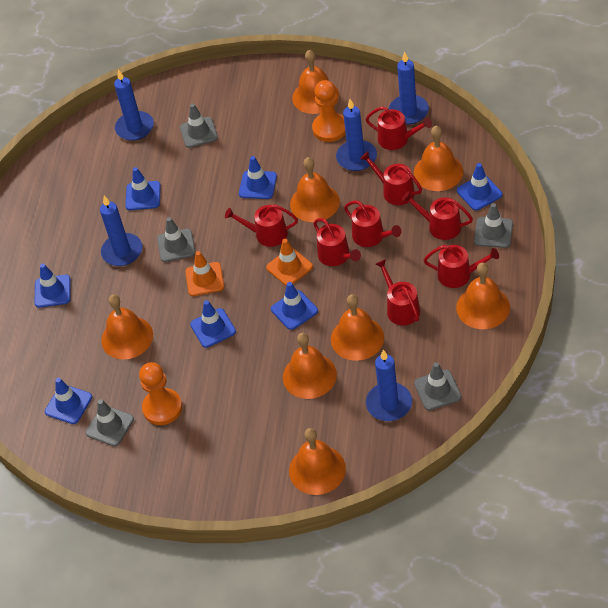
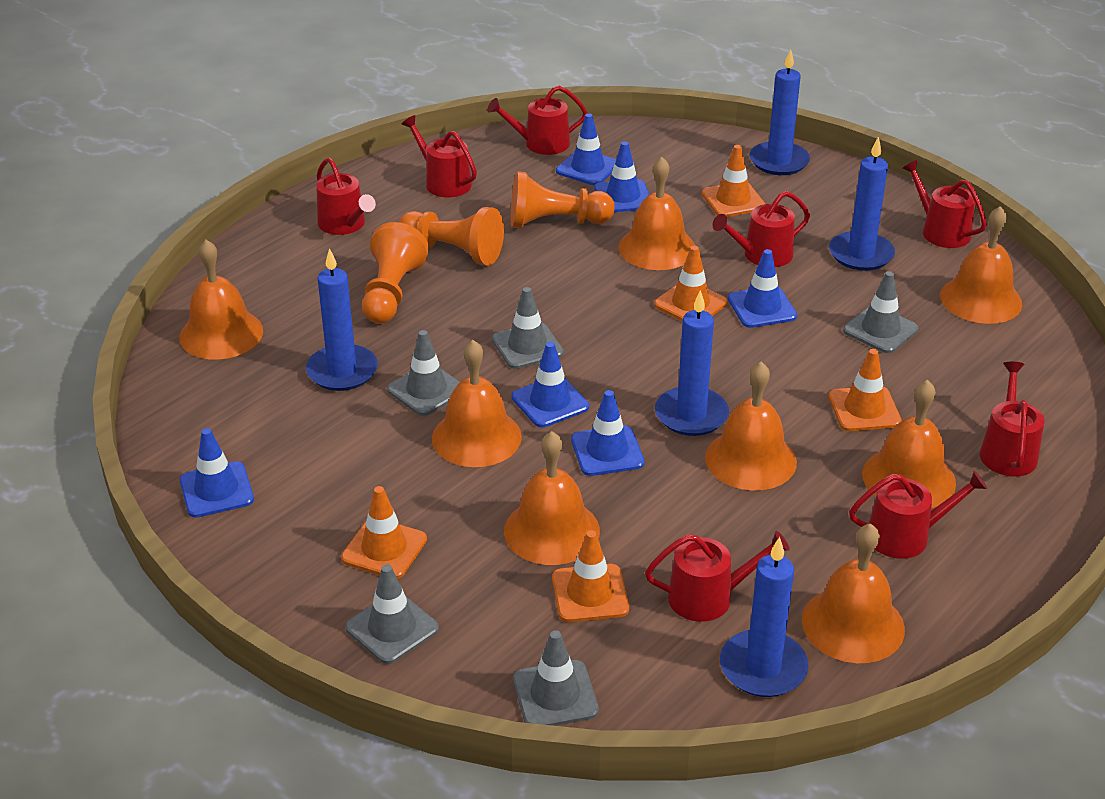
blue traffic cone: [35,264,71,308] [45,378,92,424] [125,167,161,210] [190,300,236,348] [239,156,277,199] [271,282,318,330] [457,163,502,210] = 7 -> [180,428,254,518] [512,342,589,427] [556,113,616,185] [571,390,645,476] [594,141,649,212] [728,249,797,328] = 6
orange pawn: [139,362,182,425] [312,80,346,142] = 2 -> [362,222,429,324] [399,207,504,266] [511,171,615,228] = 3
orange traffic cone: [185,251,224,296] [266,239,313,286] = 2 -> [341,486,427,579] [552,530,629,622] [654,246,728,321] [701,145,765,217] [828,349,902,431] = 5

